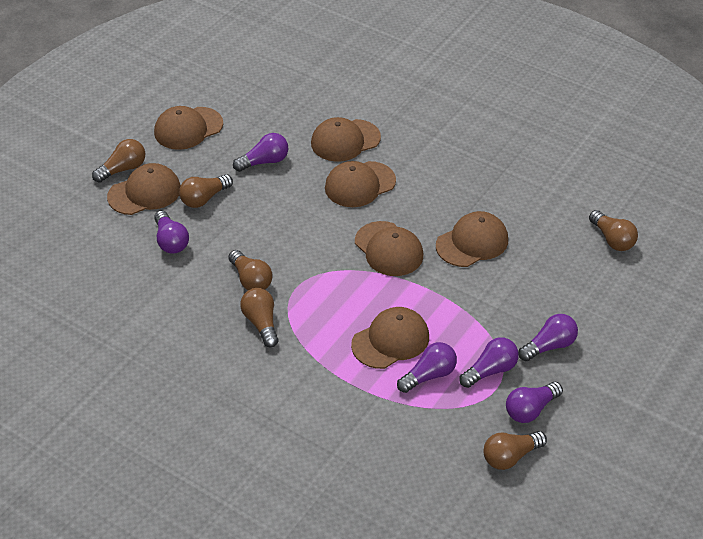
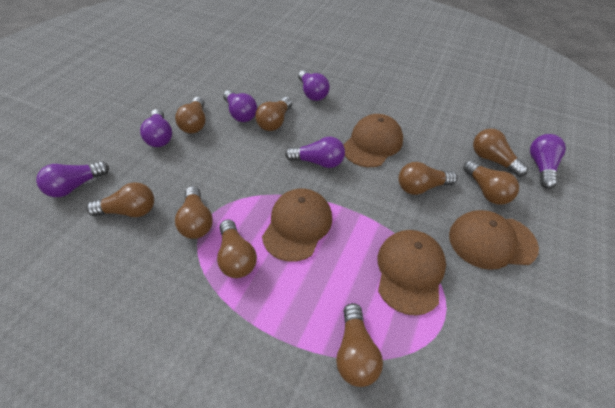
brown cap: [107,163,181,215] [154,106,223,150] [311,117,381,162] [325,161,396,207] [351,307,429,369] [355,221,423,276] [436,211,508,267] = 7 -> [262,188,332,262] [343,114,403,167] [378,230,446,315] [449,210,539,270] = 4
brown light bulb: [92,139,145,183] [179,174,233,208] [228,250,273,290] [240,288,278,348] [483,431,547,470] [589,210,638,251] = 6 -> [87,182,154,217] [175,97,205,134] [175,186,213,239] [217,219,257,278] [255,97,292,131] [336,303,383,387] [398,162,457,195] [463,160,519,205] [473,129,528,177] = 9

